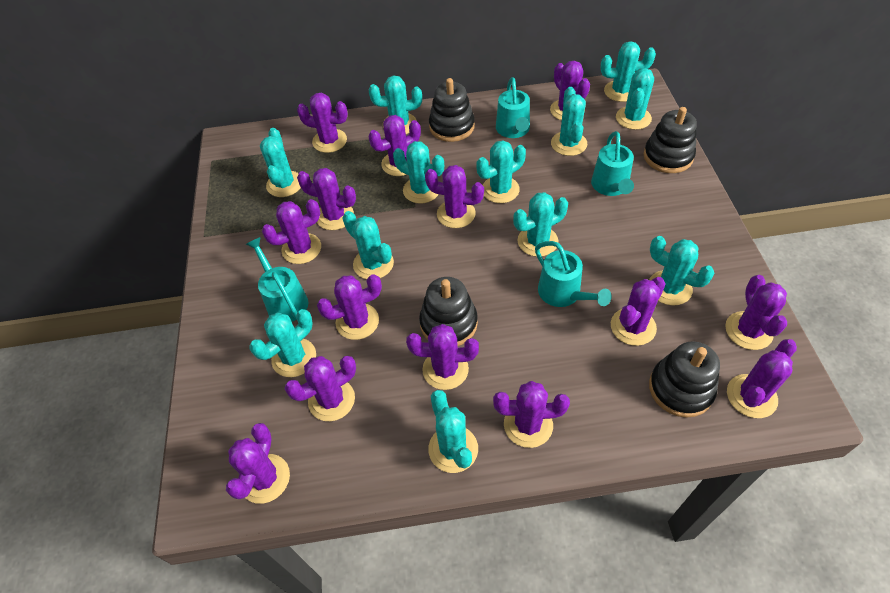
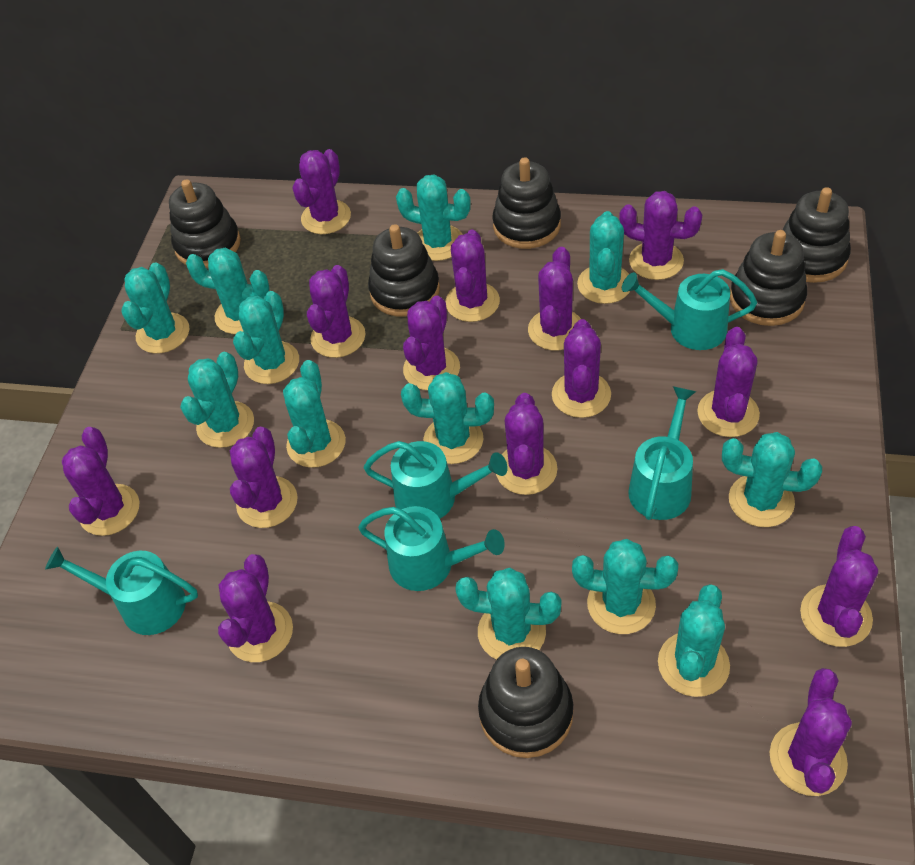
black stacking toy: [419,277,478,346] [429,78,475,142] [643,107,697,173] [649,341,720,418] = 4 -> [169,179,241,268] [368,224,440,317] [478,647,573,758] [492,157,561,249] [730,230,807,326] [783,187,851,283] = 6
turquoise watering can: [246,237,308,322] [496,77,530,138] [535,241,612,307] [591,131,634,196] = 4 -> [45,547,198,635] [358,506,505,591] [363,441,508,519] [622,269,757,350] [628,386,696,520] = 5

